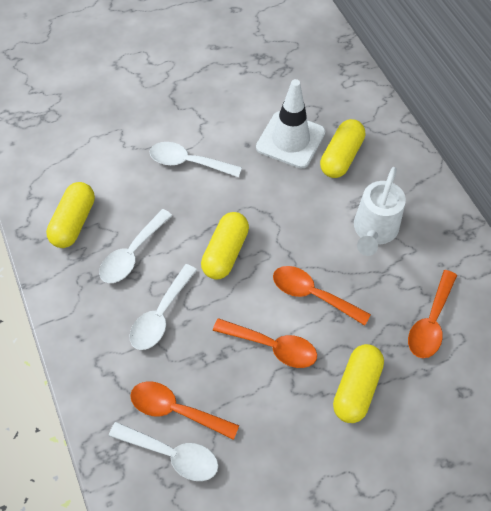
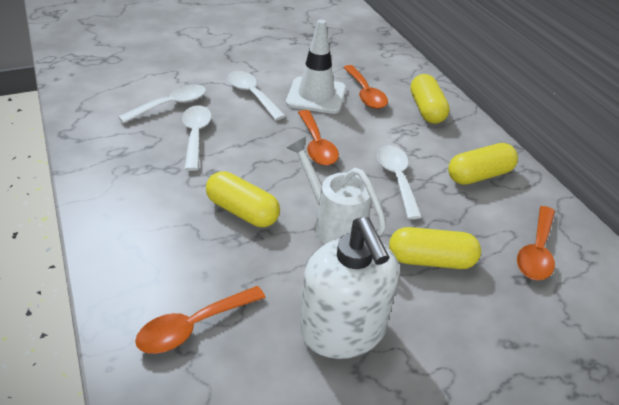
white soap dispenser: none = 0 -> [300,217,399,359] = 1

